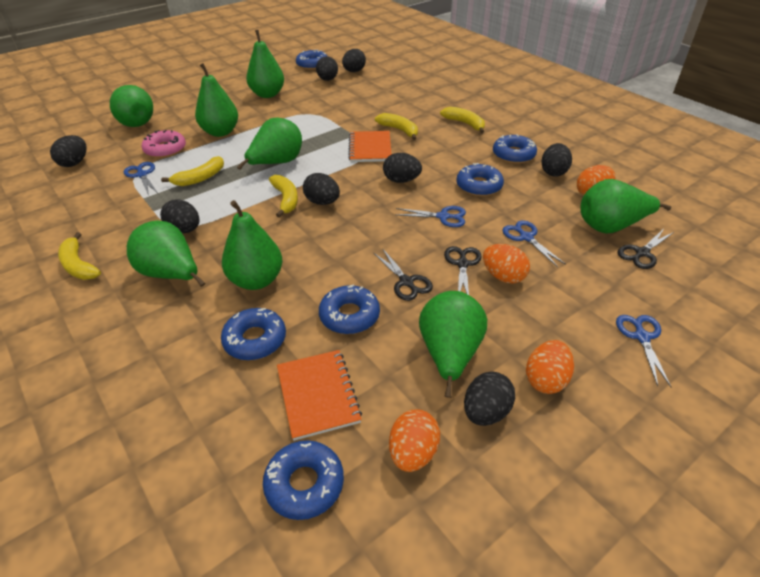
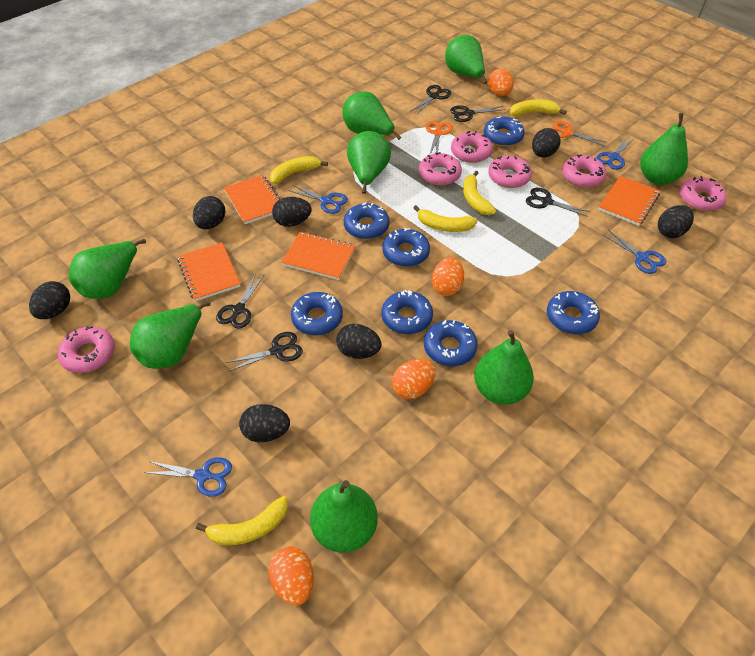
black egg: [50,135,87,167] [160,199,200,233] [303,173,340,205] [316,56,338,81] [342,49,366,72] [383,153,422,183] [464,371,515,426] [541,143,572,177] = 8 -> [29,281,70,319] [193,196,225,229] [239,404,290,442] [272,197,311,227] [336,324,381,359] [532,128,560,158] [658,205,694,238] = 7
black scissors: [374,248,433,301] [444,246,482,295] [617,229,674,269] = 3 -> [216,273,264,329] [225,332,303,372] [411,85,451,115] [450,105,506,122] [526,188,590,217] = 5
blue donut: [221,308,286,360] [263,440,344,520] [296,50,327,70] [319,284,380,334] [456,163,504,196] [493,135,537,164] = 6 -> [291,292,343,335] [344,202,390,239] [381,290,433,334] [382,228,430,267] [424,320,478,366] [484,116,525,146] [547,291,600,334] = 7
orange notebook: [277,350,362,441] [348,131,392,162] = 2 -> [178,243,241,301] [224,175,280,224] [281,232,355,280] [598,176,660,226] = 4
orange scissors: none = 0 -> [426,121,453,155] [551,121,607,146] = 2
pink donut: [141,130,186,158] = 1 -> [58,326,115,373] [419,152,462,186] [451,131,493,163] [488,156,532,188] [562,154,607,188] [679,176,727,211] = 6

